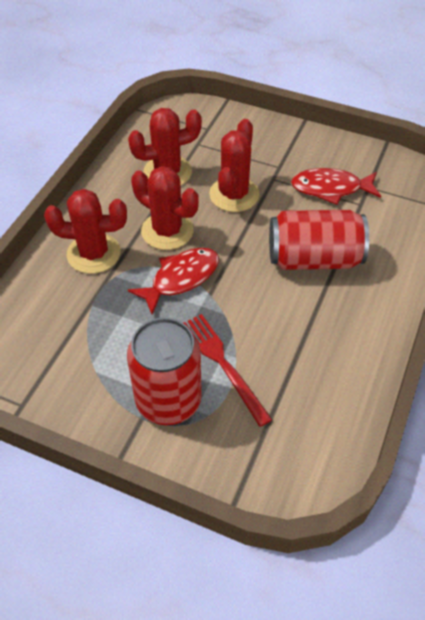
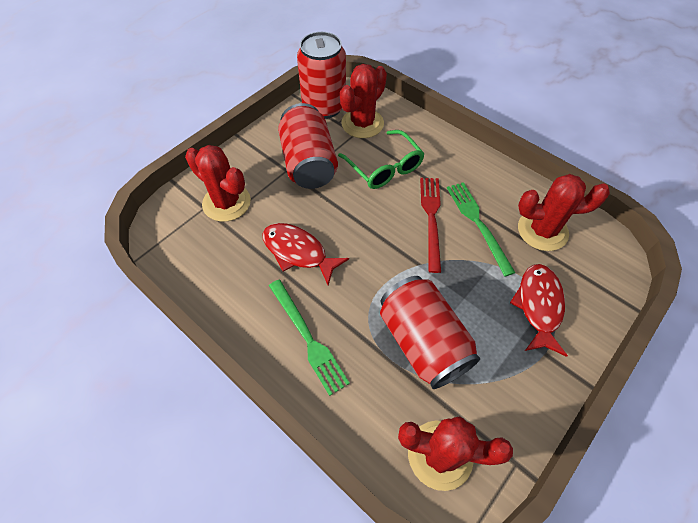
green fork: none = 0 -> [269,280,350,396] [447,182,515,276] = 2
green glasses: none = 0 -> [338,130,425,189] = 1
red can: [127,318,202,425] [269,210,369,270] = 2 -> [278,103,338,189] [297,32,346,119] [380,276,480,389] = 3

